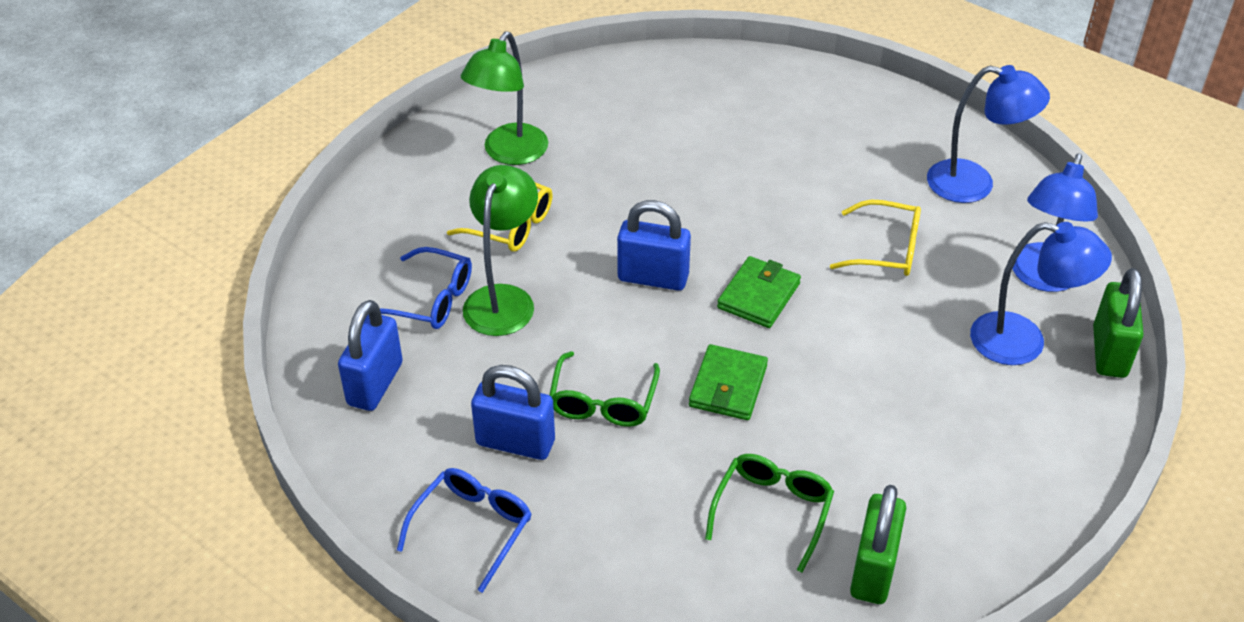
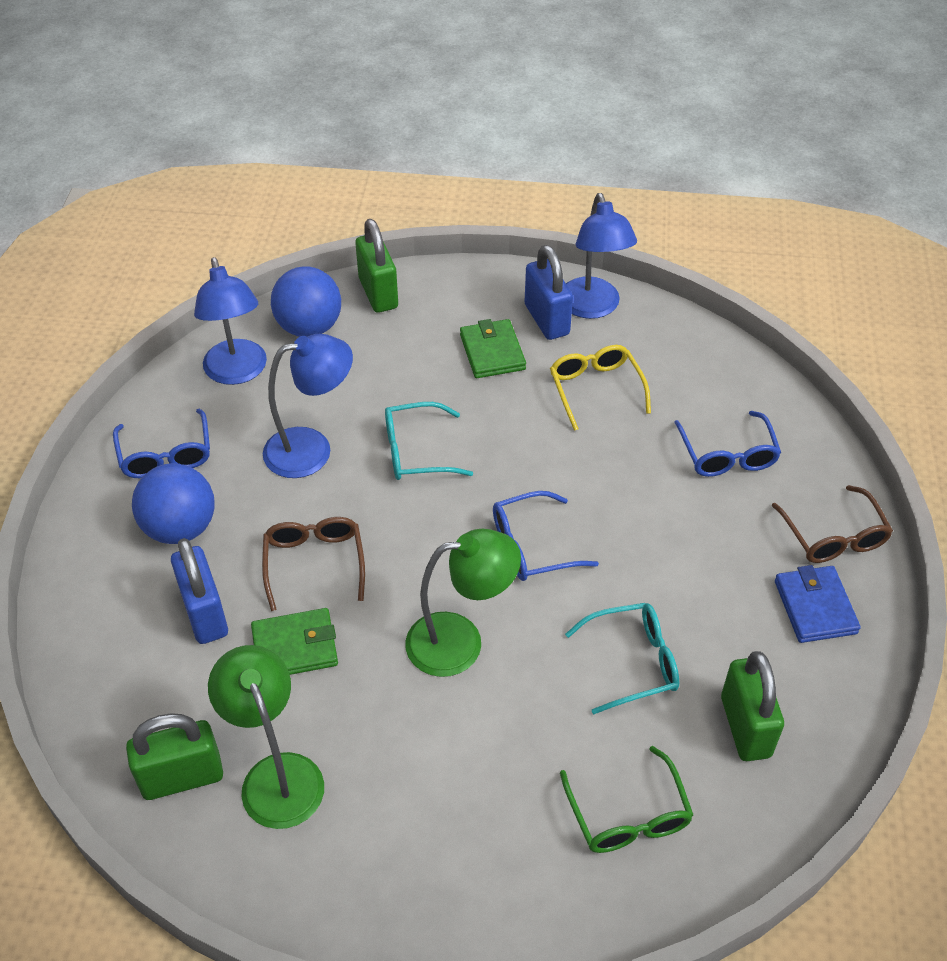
blue ball: none = 0 -> [132,463,215,544] [271,266,341,337] = 2
blue glasses: [380,247,472,329] [397,468,532,593] = 2 -> [113,409,210,478] [493,491,599,581] [674,411,781,477] = 3
blue padlock: [338,300,403,411] [471,365,555,460] [617,200,691,291] = 3 -> [171,538,228,644] [525,245,573,340] = 2
blue wallet: none = 0 -> [775,565,861,643] = 1
brown glasses: none = 0 -> [262,517,365,611] [772,485,893,563] = 2
green glasses: [549,351,660,427] [705,454,834,572] = 2 -> [560,746,693,853] = 1
green padlock: [850,485,906,604] [1093,268,1144,378] = 2 -> [126,713,223,800] [355,219,398,313] [721,651,784,761] = 3
turquoise glasses: none = 0 -> [385,402,473,480] [565,603,679,714] = 2
yellow glasses: [447,183,553,252] [830,200,921,276] = 2 -> [550,345,651,431] = 1

